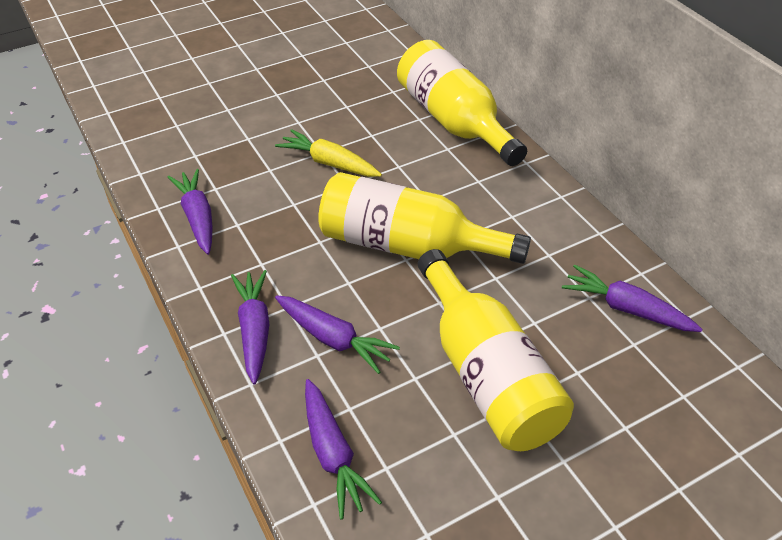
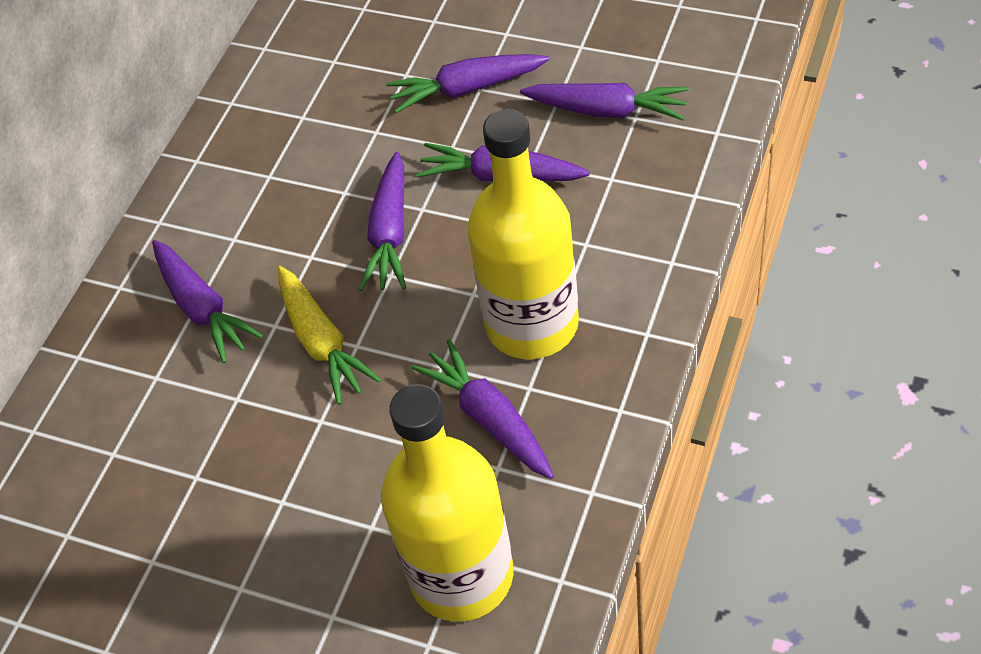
purple carrot: [168,169,213,255] [231,270,269,384] [275,295,400,374] [305,379,382,520] [562,264,703,332] = 5 -> [152,240,263,363] [359,152,406,291] [386,54,549,113] [412,339,554,479] [416,143,590,181] [520,83,689,120] = 6
yellow bottle: [318,172,531,264] [397,40,527,166] [418,249,574,451] = 3 -> [381,384,514,622] [468,109,579,359] = 2

